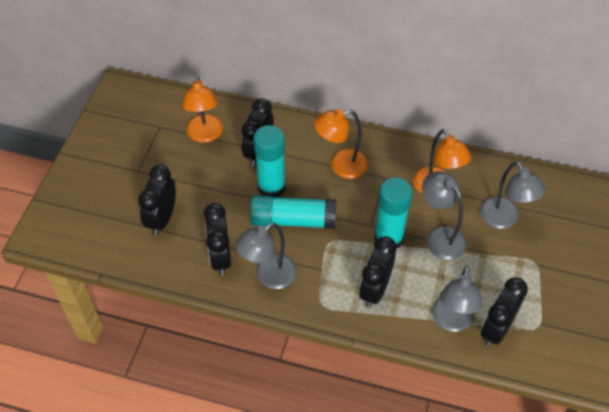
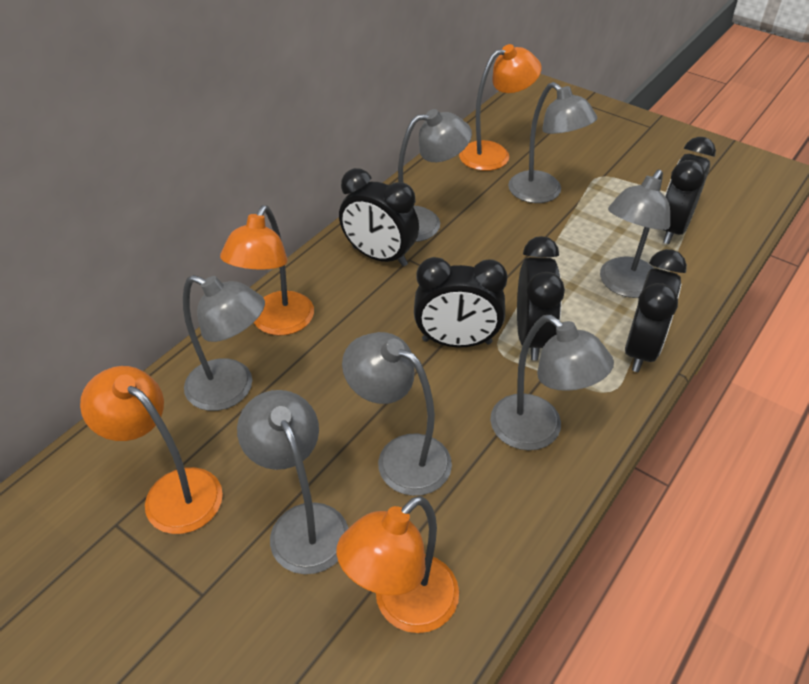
grey lamp: [235,223,297,289] [422,171,467,259] [432,266,482,332] [480,161,546,229] = 4 -> [183,275,265,411] [237,390,349,574] [342,332,452,496] [398,109,472,242] [490,315,614,450] [508,82,597,203] [600,170,670,298] = 7
orange lamp: [181,74,223,143] [314,109,368,179] [413,129,472,194] = 3 -> [80,366,223,534] [220,205,314,336] [336,496,459,633] [459,44,541,171] = 4
turquoise glue stick: [250,195,336,229] [253,125,286,197] [374,178,413,249] = 3 -> none = 0

